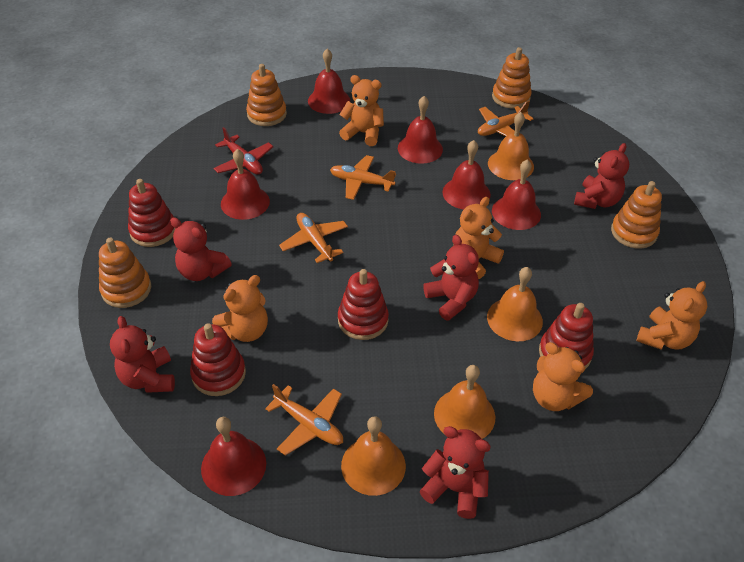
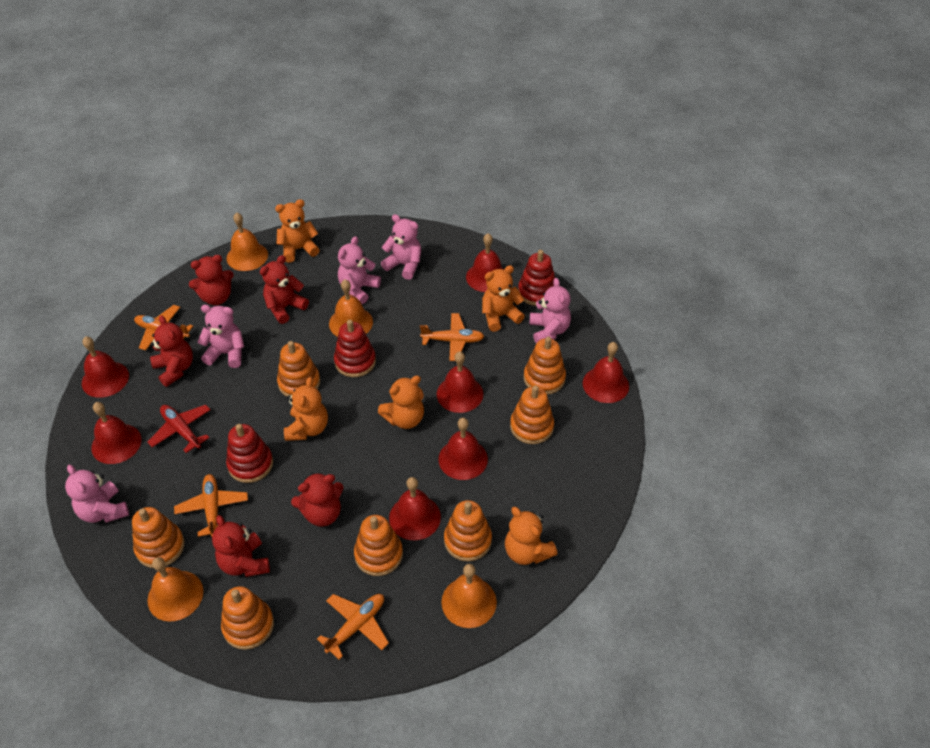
orange stacking toy: [99,238,151,308] [246,64,287,126] [492,47,532,109] [611,181,662,249] = 4 -> [132,507,184,568] [221,586,274,650] [277,341,320,396] [354,515,403,576] [444,500,492,561] [510,386,554,444] [524,337,566,394] = 7
pink teddy bear: none = 0 -> [65,465,129,523] [198,305,244,368] [338,236,381,304] [381,214,421,280] [529,278,571,344] = 5
red bell: [201,417,266,496] [221,149,270,220] [308,48,350,114] [398,96,443,164] [443,140,491,210] [492,159,541,230] = 6 -> [82,336,129,398] [92,402,142,464] [389,477,441,540] [437,351,483,413] [438,418,488,480] [466,233,504,292] [583,342,629,403] = 7
red stacking toy: [128,179,176,247] [190,323,246,396] [338,269,389,340] [539,303,594,369] = 4 -> [226,424,273,483] [334,320,376,377] [518,250,555,306] = 3

